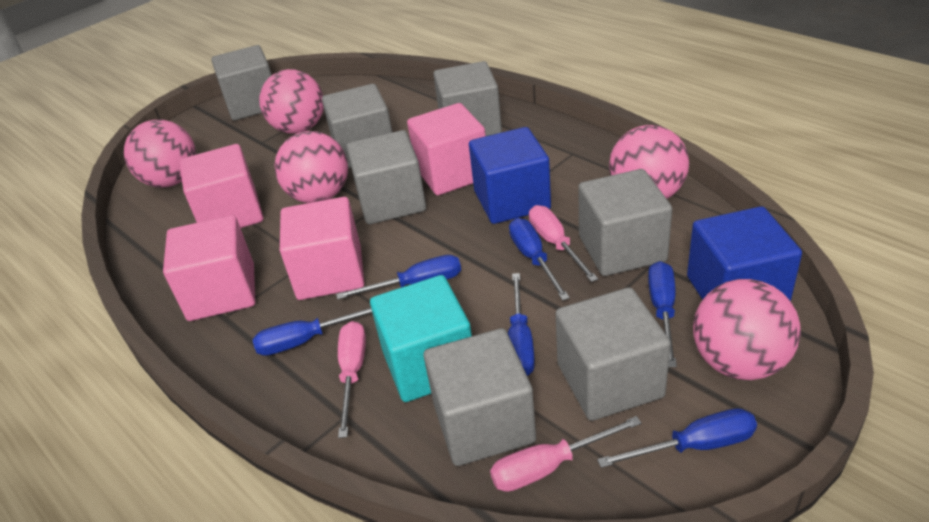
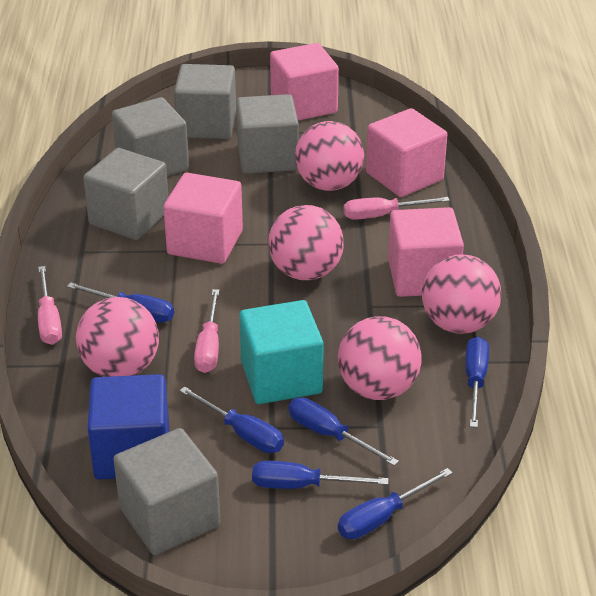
blue cube: [469,127,551,224] [687,206,802,301] = 2 -> [87,374,169,480] = 1
grey cube: [211,45,272,120] [322,84,392,168] [346,130,426,224] [424,328,536,466] [433,61,502,136] [556,287,671,421] [578,169,672,276] = 7 -> [83,148,168,240] [112,97,189,176] [113,428,220,555] [174,64,236,139] [236,94,299,174] = 5

